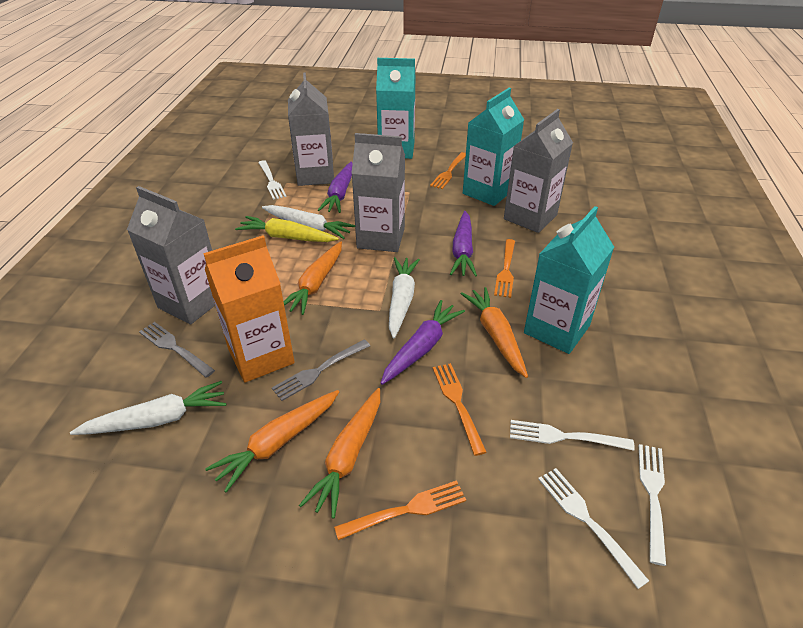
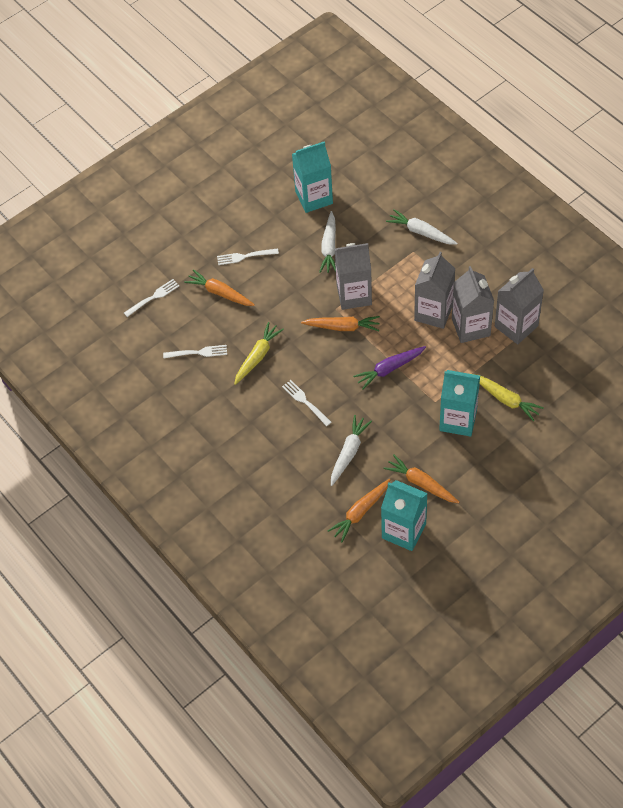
grey fork: [139,322,215,378] [272,339,370,401] = 2 -> none = 0
orange carton: [203,235,295,382] = 1 -> none = 0
orange fork: [334,480,466,540] [430,152,466,189] [433,363,487,456] [494,239,515,298] = 4 -> none = 0
purple carrot: [318,162,353,213] [381,300,465,385] [450,211,477,277] = 3 -> [353,346,426,389] = 1
yellow carrot: [235,216,339,242] = 1 -> [234,322,284,385] [474,374,544,421] = 2

